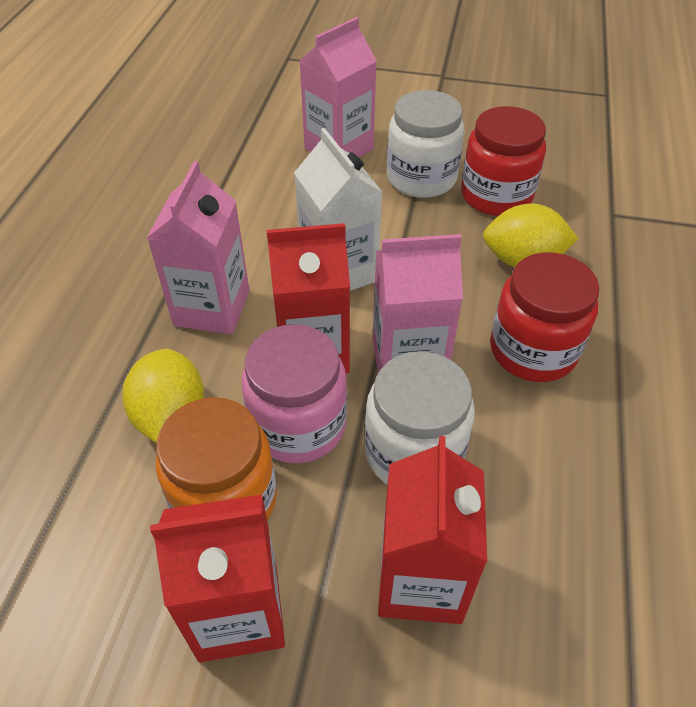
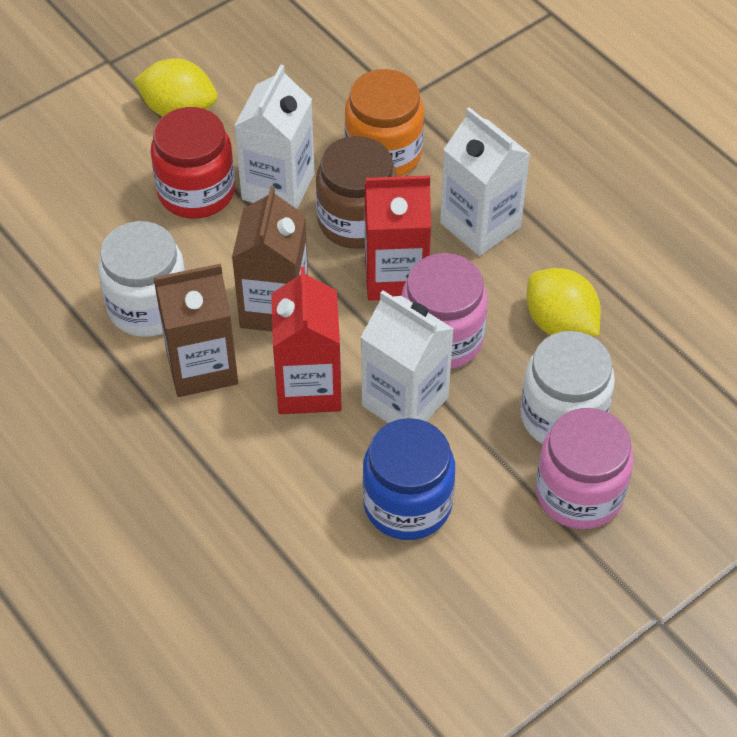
blue jar: none = 0 -> [363,418,455,540] = 1
brown carton: none = 0 -> [153,264,238,397] [232,186,308,332] = 2
brown jar: none = 0 -> [316,136,398,249] = 1
pink carton: [147,161,249,334] [299,17,377,157] [373,234,463,373] = 3 -> none = 0
pink jar: [242,324,347,464] = 1 -> [401,253,488,369] [536,408,634,529] = 2
red carton: [150,495,285,662] [267,223,350,373] [378,436,487,624] = 3 -> [271,267,342,414] [365,175,431,301] = 2
red jar: [461,106,546,216] [490,252,600,382] = 2 -> [151,107,235,219] = 1
white carton: [294,128,382,291] = 1 -> [234,65,315,209] [361,290,454,423] [440,107,530,256] = 3

